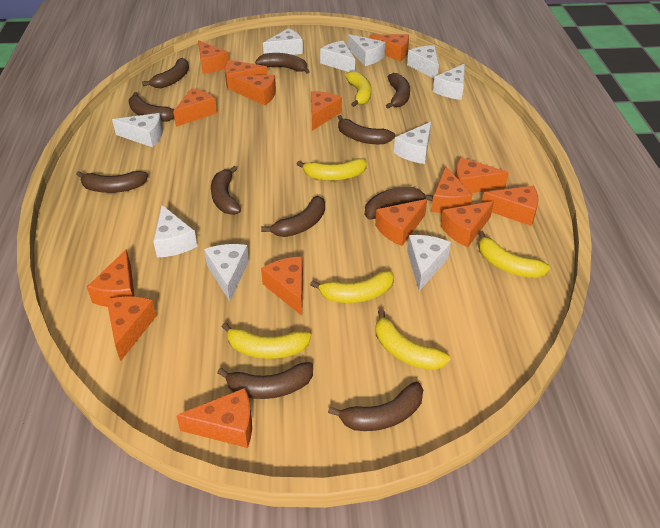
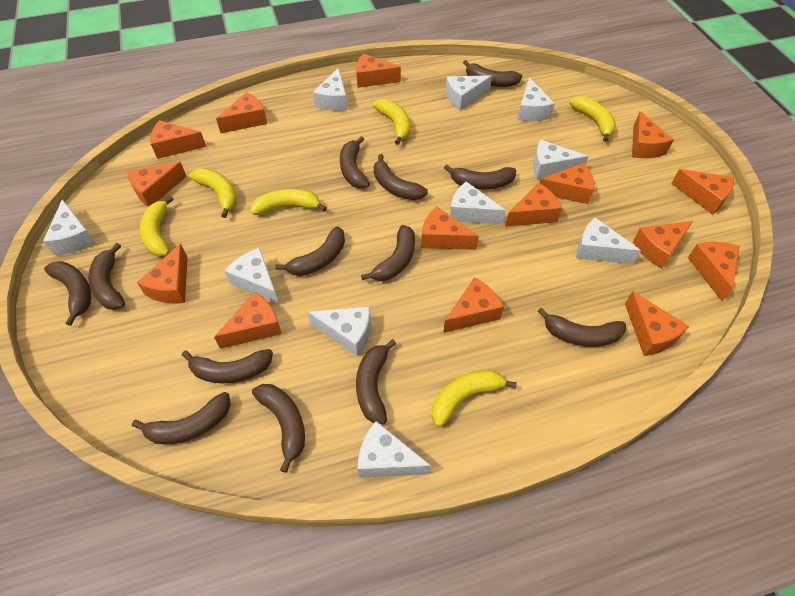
brown banana: [76,171,148,193] [129,92,174,122] [142,58,189,88] [211,166,241,215] [217,362,313,399] [255,53,310,74] [261,196,325,237] [328,382,423,431] [337,115,395,144] [365,187,433,219] [386,73,410,109] = 11 -> [44,261,91,326] [88,243,125,310] [132,392,231,444] [182,349,273,383] [252,384,305,473] [275,226,345,276] [340,136,370,188] [356,339,396,424] [361,225,415,281] [374,154,428,200] [444,165,516,190] [463,60,522,87] [537,308,626,347] = 13

